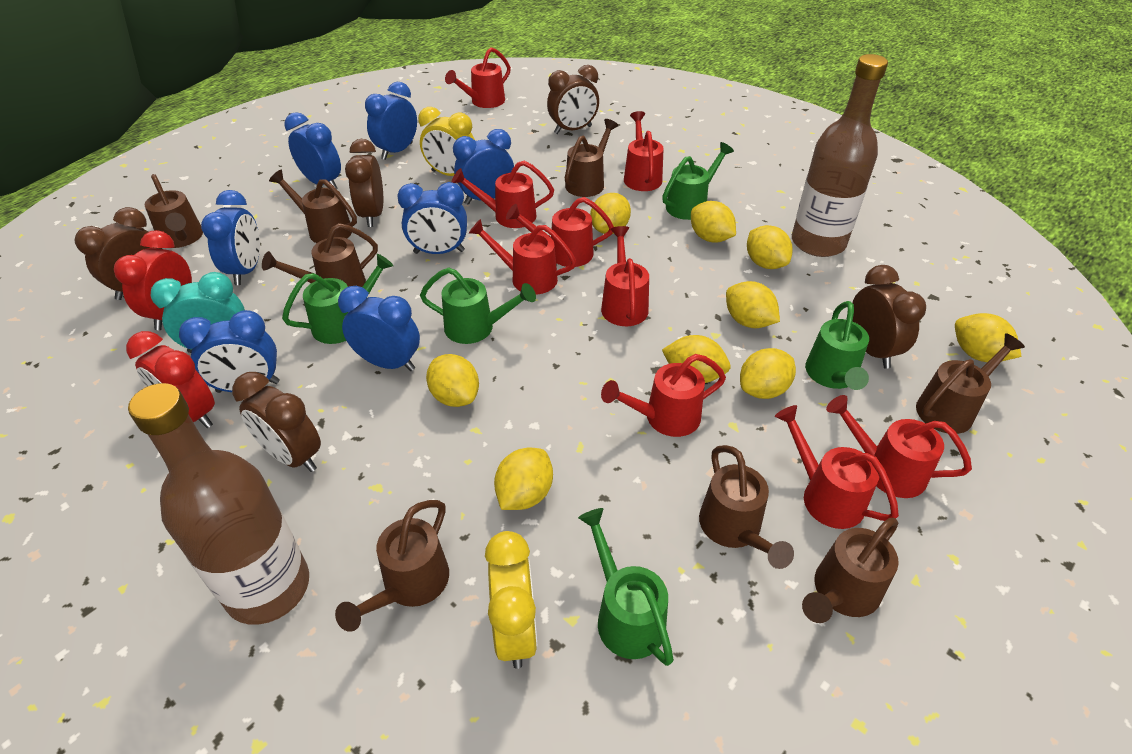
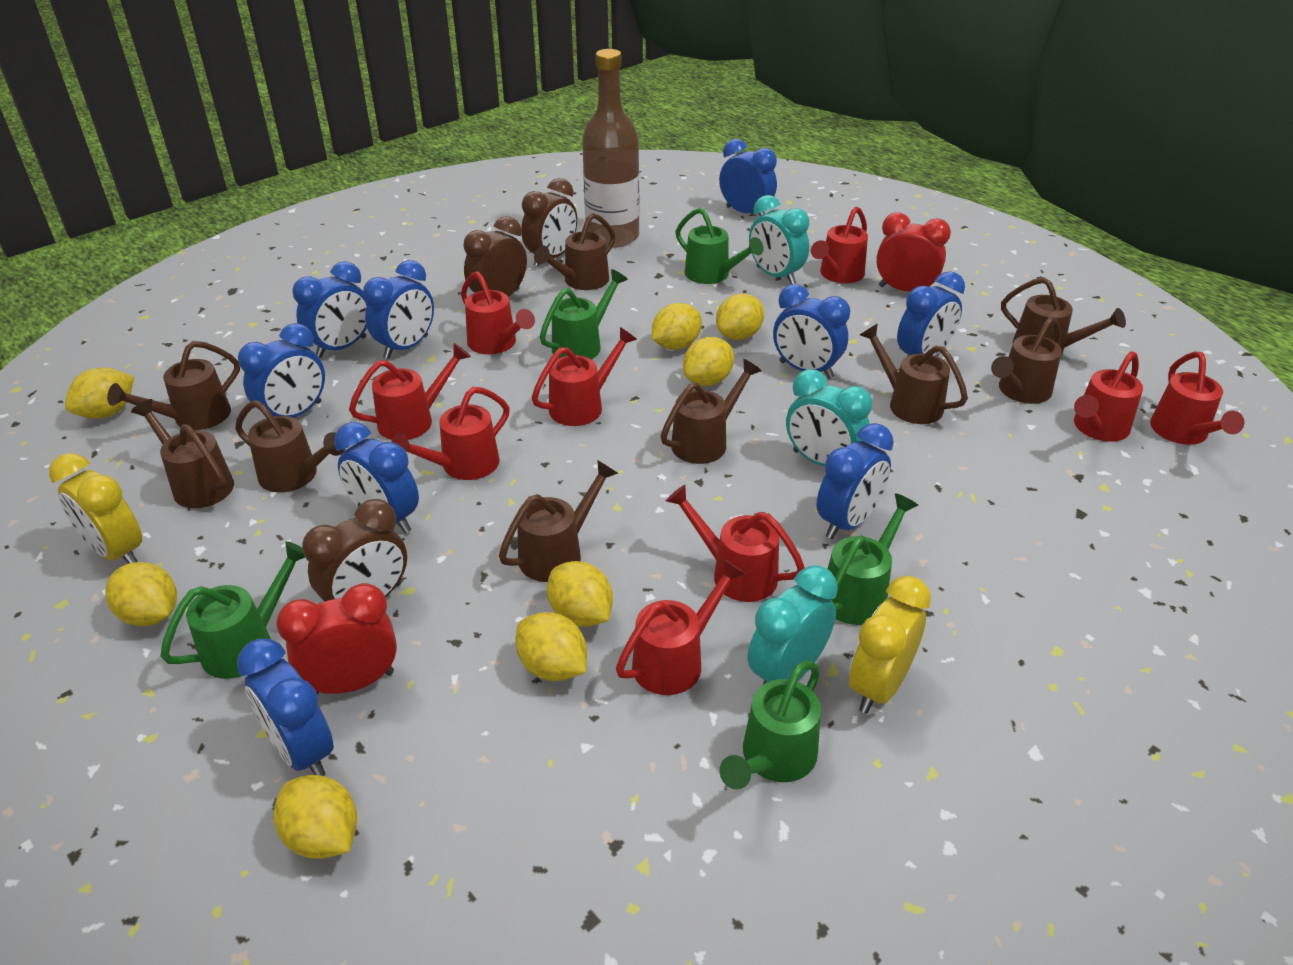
blue clock: [179,310,280,393] [201,190,260,285] [285,112,341,189] [338,286,420,371] [365,82,417,160] [397,182,467,254] [453,129,514,205] = 7 -> [237,638,334,776] [238,323,325,418] [292,261,367,358] [334,422,419,533] [363,260,434,359] [719,139,777,216] [773,284,850,379] [816,423,894,539] [897,271,965,356] = 9
brown bottle: [128,383,309,625] [792,54,888,257] = 2 -> [582,49,640,248] = 1
brown clock: [75,207,162,300] [232,372,321,472] [345,139,383,227] [547,65,599,134] [852,265,926,368] = 5 -> [302,499,407,602] [463,216,527,297] [521,178,577,267] = 3
brown watering can: [145,174,203,248] [262,223,378,287] [269,170,357,243] [335,500,449,632] [565,119,619,197] [699,445,794,569] [802,518,899,623] [916,333,1025,434] = 8 -> [107,341,240,430] [131,399,234,508] [235,400,346,493] [499,460,618,582] [534,213,615,290] [661,359,762,464] [860,323,968,424] [991,317,1062,404] [1001,277,1126,354] = 9
turquoise clock: [151,272,245,353] = 1 -> [747,565,838,685] [749,195,809,284] [786,369,872,467] = 3
yellow lemon: [426,354,479,407] [494,448,553,510] [590,193,631,234] [662,335,730,383] [691,201,736,242] [726,281,780,328] [740,348,796,399] [747,225,793,269] [955,313,1022,362] = 9 -> [65,368,134,419] [105,562,177,626] [274,775,357,859] [515,612,587,681] [547,561,613,627] [652,303,702,350] [683,337,734,386] [716,294,764,340] = 8

